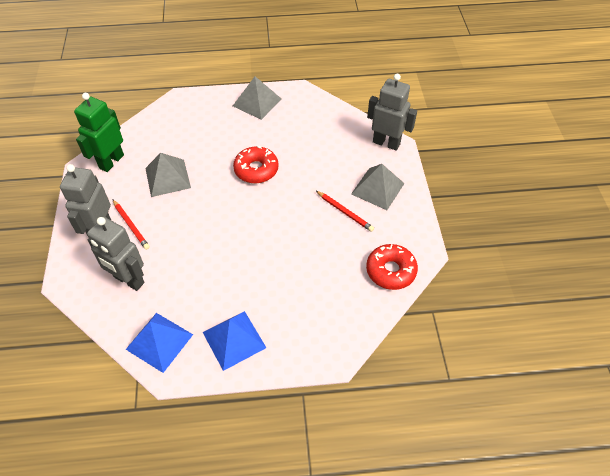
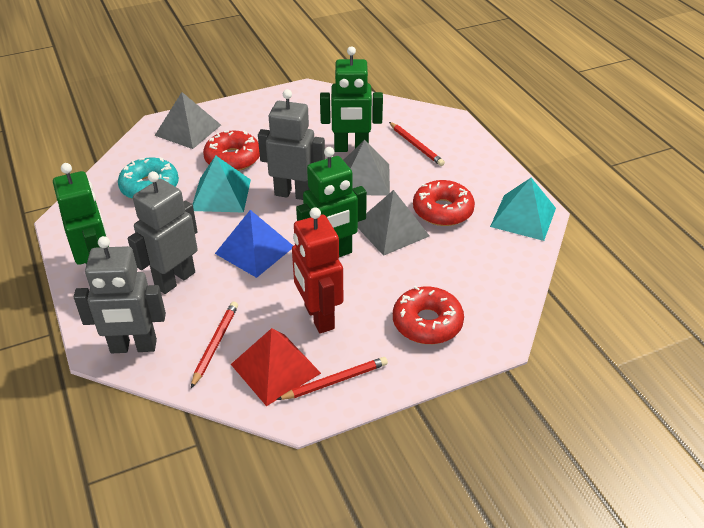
blue pyramid: [126,313,193,373] [203,311,266,371] = 2 -> [215,210,293,278] = 1
green robot: [74,93,124,172] = 1 -> [53,163,109,265] [296,147,367,257] [320,46,383,152] = 3
red donut: [233,145,278,183] [366,244,418,290] = 2 -> [203,131,260,171] [393,286,464,344] [413,180,475,226] = 3
red pencil: [113,200,150,250] [316,191,374,232] = 2 -> [191,302,238,388] [276,357,388,400] [389,122,445,166] = 3
red pyramid: none = 0 -> [231,328,321,406] = 1
red robot: none = 0 -> [292,207,343,333] = 1
turquoise donut: none = 0 -> [118,157,179,199] = 1
turquoise pyramid: none = 0 -> [192,155,251,213] [490,178,556,241] = 2

